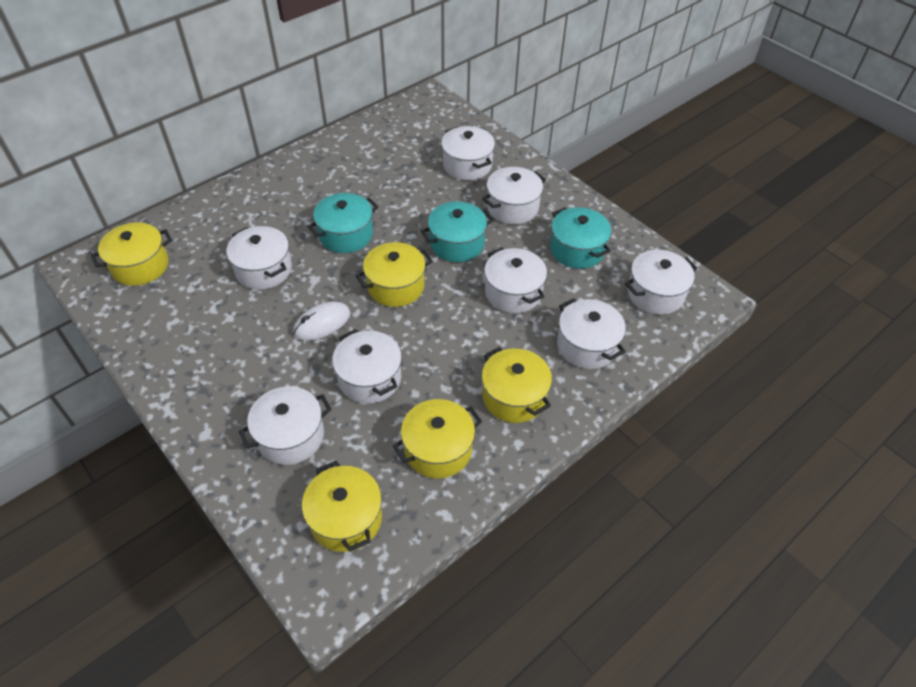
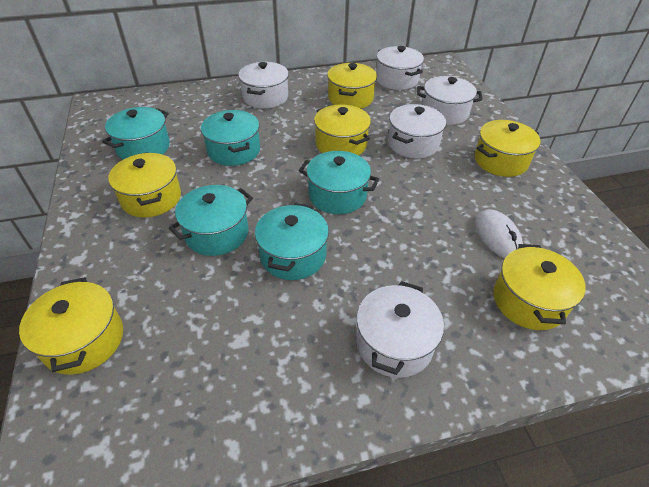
turquoise pot: [307,193,379,253] [421,201,494,262] [550,207,611,269] = 3 -> [102,107,170,160] [169,185,253,256] [201,110,260,166] [255,203,329,280] [299,151,379,214] = 5
white pot: [226,226,292,289] [239,386,332,465] [332,329,402,404] [441,126,495,180] [482,167,546,224] [484,247,547,313] [557,298,626,369] [625,250,698,315] = 8 -> [238,62,289,109] [356,281,444,378] [376,46,424,90] [388,104,446,158] [417,76,483,125] = 5
yellow pot: [91,223,172,286] [302,461,382,552] [356,242,433,307] [393,399,482,479] [482,347,552,423] = 5 -> [19,277,123,374] [108,152,181,218] [314,104,371,155] [327,63,377,109] [475,120,540,177] [493,244,586,330] = 6

